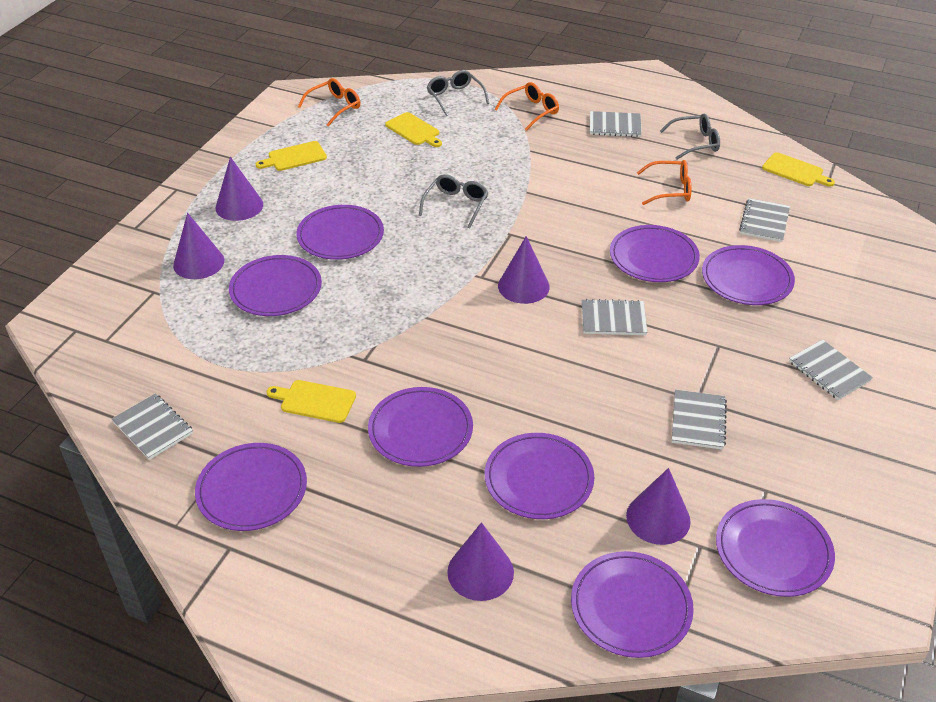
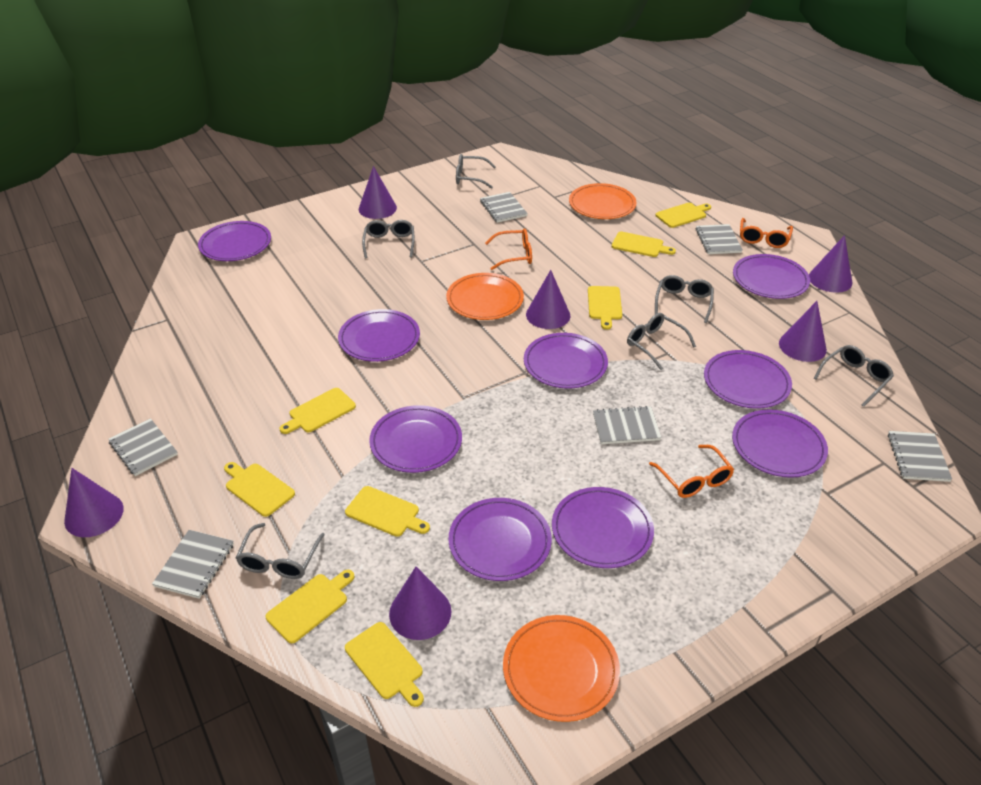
grey glasses: [419,174,488,229] [427,70,489,116] [660,114,720,160] = 3 -> [236,523,325,579] [362,220,415,259] [456,154,496,189] [627,313,696,370] [655,275,714,323] [814,345,894,407] = 6
orange plate: none = 0 -> [446,273,524,320] [503,615,620,722] [569,183,637,219] = 3
purple cone: [173,213,224,279] [215,157,263,221] [447,522,514,601] [498,236,550,304] [626,468,691,545] = 5 -> [64,468,123,537] [359,166,397,219] [389,567,451,640] [526,270,570,329] [779,301,827,362] [809,235,852,293] = 6
yellow cutting board: [256,141,327,171] [267,380,356,423] [385,112,442,147] [762,152,835,187] = 4 -> [224,462,295,517] [266,570,355,643] [280,388,356,434] [345,486,430,537] [345,622,424,707] [588,286,622,330] [612,232,676,257] [655,203,711,228] = 8

